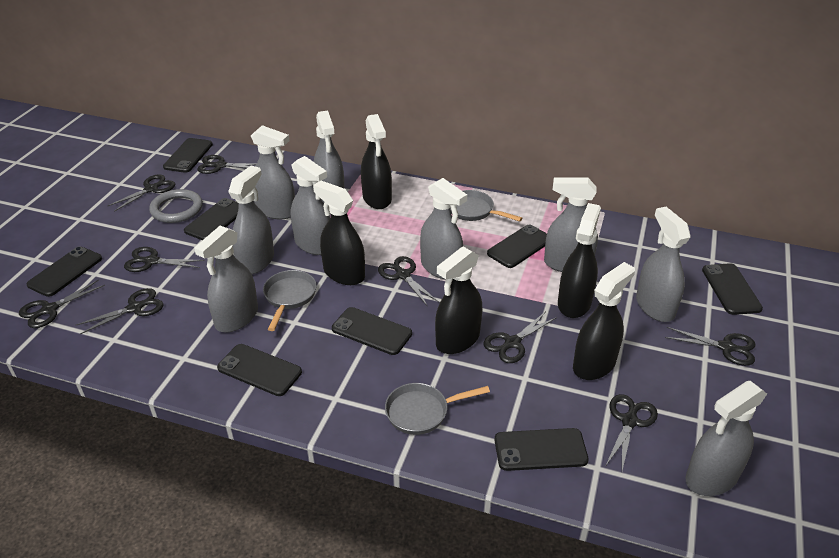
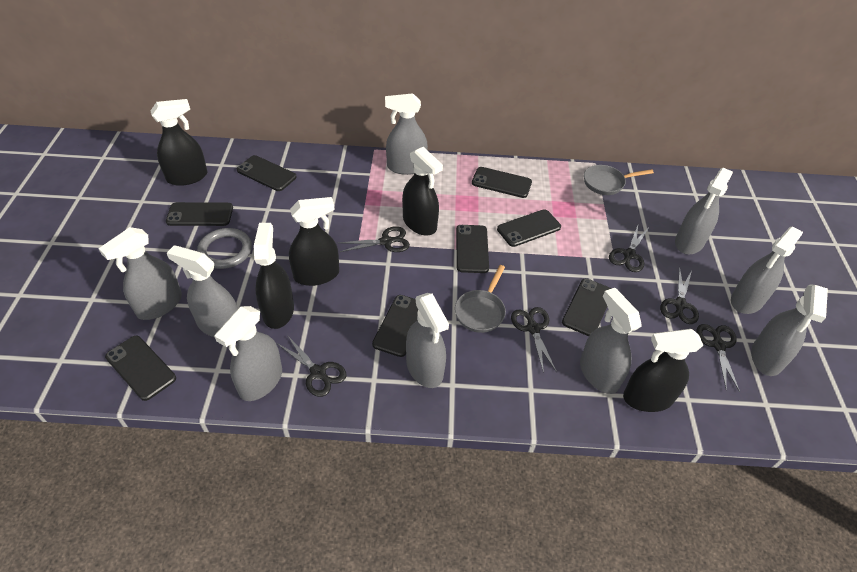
black scissors: [19,280,105,328] [76,288,164,334] [108,174,175,212] [124,247,204,272] [197,155,257,174] [378,256,439,307] [484,311,557,363] [606,394,658,471] [665,327,755,366] = 9 -> [276,335,346,397] [339,226,410,252] [511,307,557,373] [609,225,649,272] [660,267,699,324] [696,324,740,392] = 6
grey pan: [263,270,317,331] [385,383,490,435] [450,190,522,222] = 3 -> [455,265,506,333] [584,165,654,195] = 2

